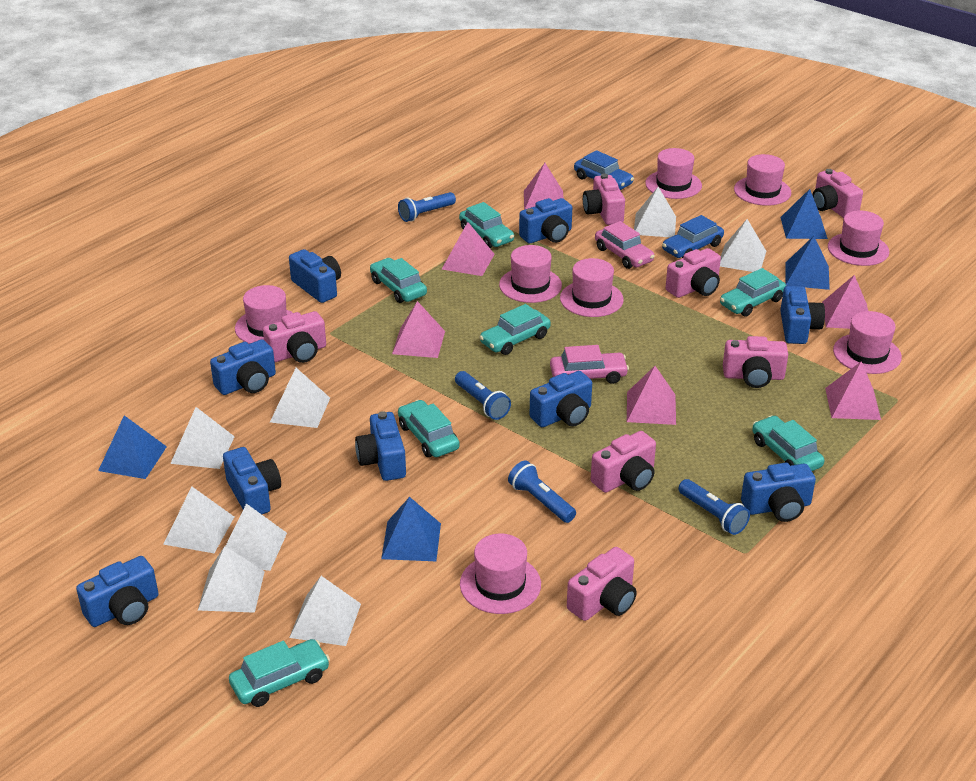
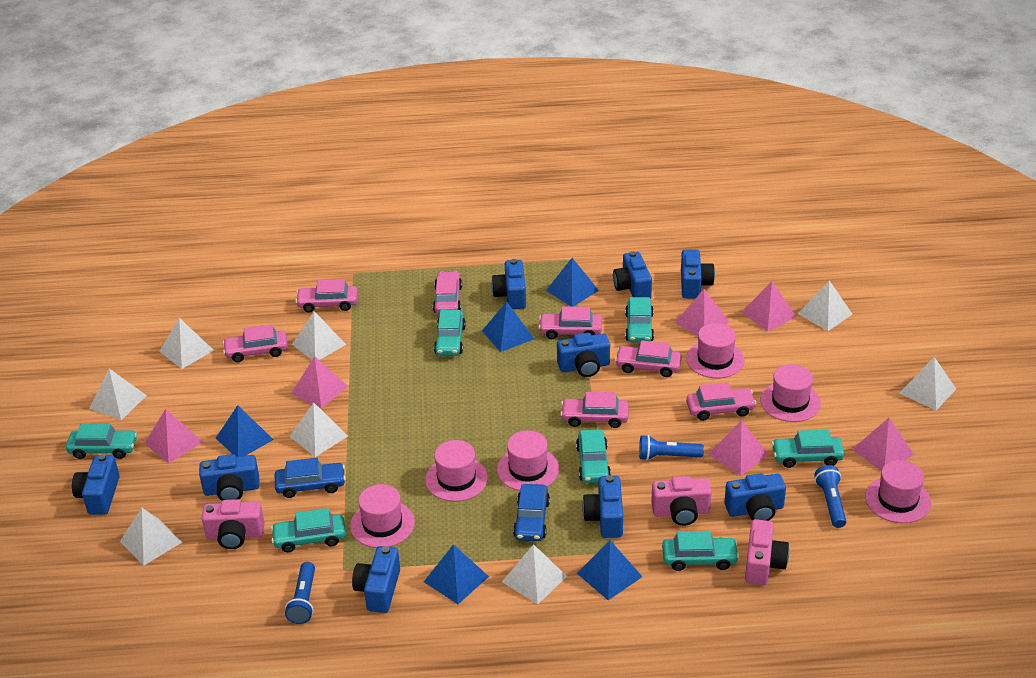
blue flashlight: [398,192,456,222] [455,371,511,420] [508,460,576,523] [678,479,750,535] = 4 -> [285,562,315,624] [639,435,704,461] [814,465,846,528] = 3
blue pyramid: [98,415,167,479] [381,497,441,561] [780,189,828,239] [785,236,830,290] = 4 -> [216,405,273,457] [424,544,489,604] [482,302,534,352] [546,258,599,307] [577,541,643,600] = 5
pink camera: [263,311,326,363] [567,547,637,621] [583,174,625,225] [591,431,656,493] [666,248,721,298] [723,336,788,388] [812,169,863,218] = 7 -> [201,499,265,549] [651,476,712,526] [745,519,789,585] = 3
pink car: [550,345,629,384] [595,221,655,269] = 2 -> [223,324,288,362] [295,279,358,313] [433,271,462,314] [538,307,602,339] [560,392,629,428] [615,341,682,377] [686,383,756,421] = 7
pink hat: [235,285,293,344] [460,533,541,614] [499,245,562,303] [560,258,624,317] [645,148,702,199] [734,154,791,206] [828,210,889,266] [833,311,902,374] = 8 -> [350,484,415,548] [425,440,488,502] [497,431,559,491] [686,323,744,378] [760,364,821,422] [865,460,931,523] = 6

